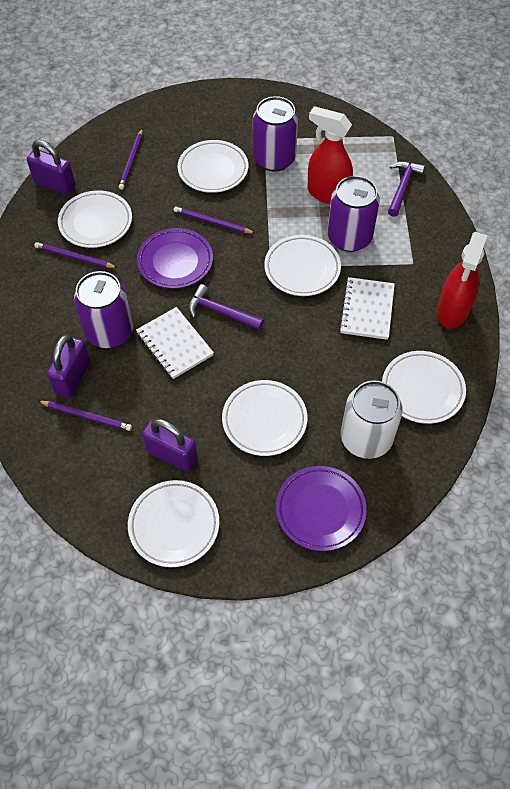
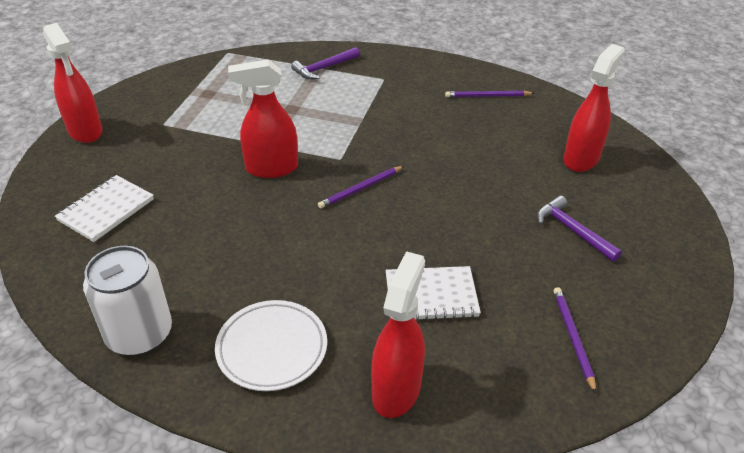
purple can: [74,271,133,348] [253,96,298,171] [327,176,380,252] = 3 -> none = 0
purple padlock: [27,140,76,195] [47,334,91,398] [142,418,198,472] = 3 -> none = 0
purple pencil: [34,242,118,268] [38,401,132,431] [119,128,143,190] [174,207,256,234] = 4 -> [318,166,404,209] [445,91,534,97] [554,287,596,393] = 3
purple plate: [137,228,213,289] [276,466,367,551] = 2 -> none = 0
red spray bottle: [308,106,353,204] [437,232,487,329] = 2 -> [43,23,102,143] [228,59,298,178] [371,251,425,418] [563,44,625,172] = 4
white plate: [58,190,132,248] [128,480,219,567] [178,140,248,193] [222,380,307,456] [264,235,341,296] [382,351,466,424] = 6 -> [215,300,327,391] = 1

